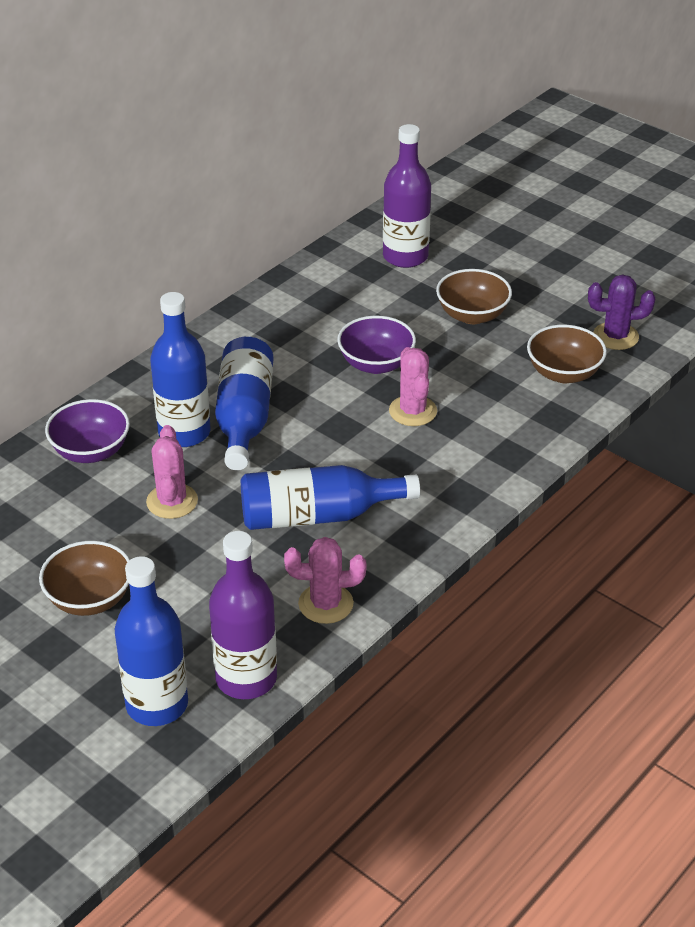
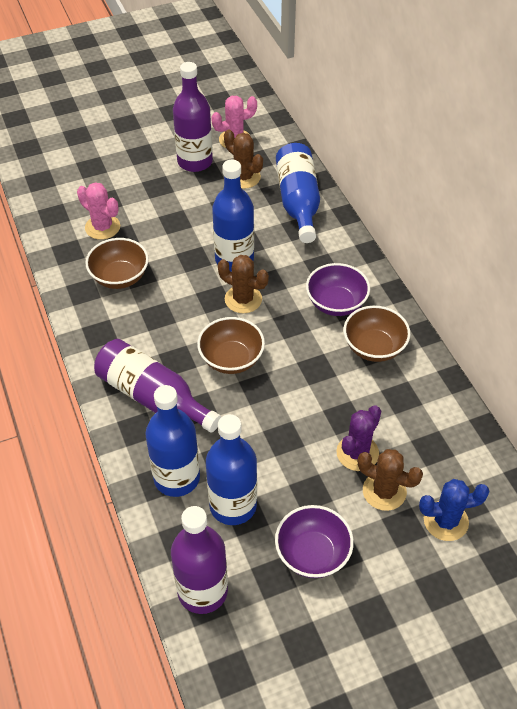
blue cactus: none = 0 -> [419,479,490,541] = 1
brown cactus: none = 0 -> [218,255,269,313] [224,129,263,189] [358,449,423,511] = 3
pink cactus: [146,425,198,519] [284,537,366,624] [389,347,437,426] = 3 -> [77,182,120,240] [211,96,257,149] = 2
purple bottle: [209,531,277,699] [383,124,431,268] = 2 -> [94,339,221,432] [171,506,228,614] [173,62,213,172] = 3

